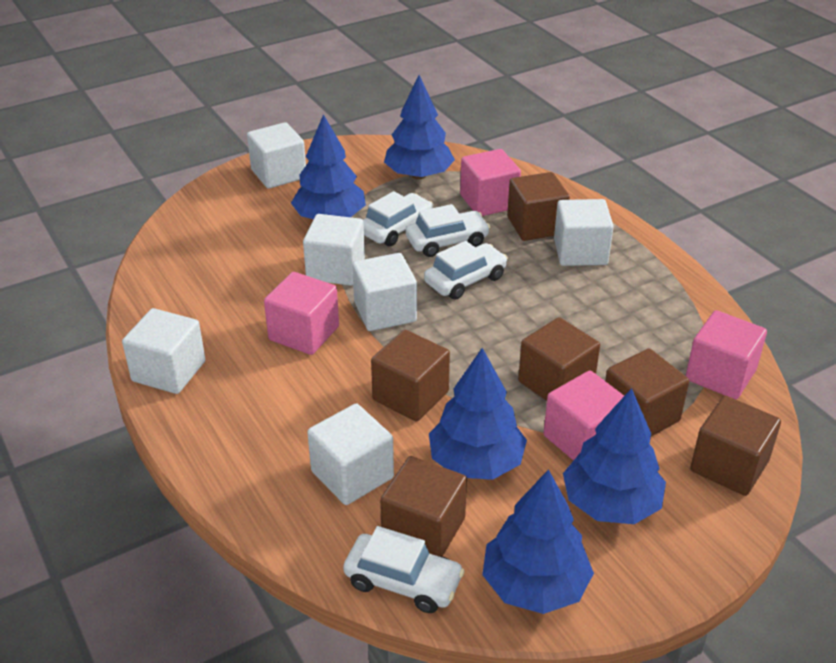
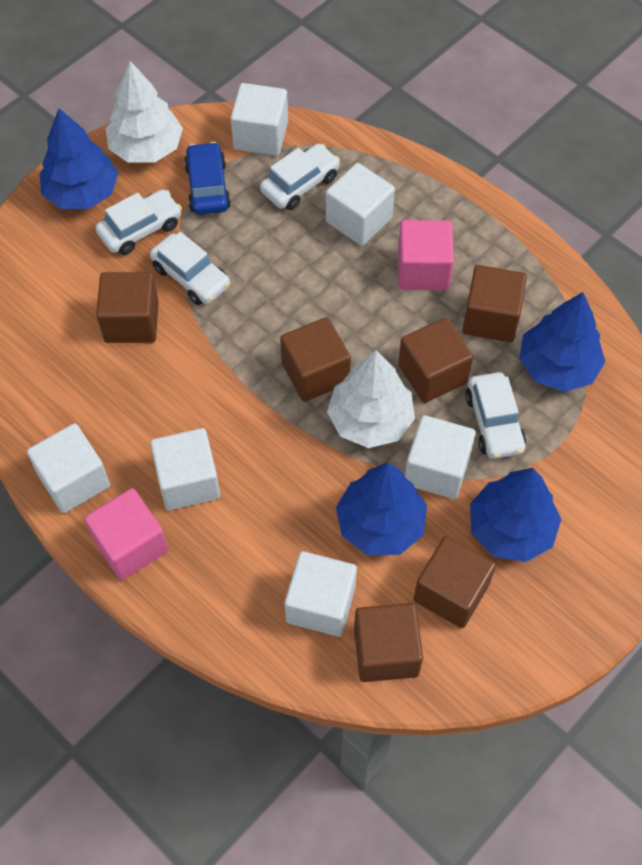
blue car: none = 0 -> [184,142,231,215] = 1
blue tree: [291,114,366,219] [384,75,455,179] [429,348,527,480] [482,469,594,614] [563,388,666,524] = 5 -> [40,108,119,209] [336,462,427,555] [470,468,561,562] [519,292,605,392] = 4
pink cube: [264,272,339,355] [460,149,521,216] [543,371,624,461] [686,310,767,399] = 4 -> [84,488,168,580] [398,220,454,290] = 2
white tree: none = 0 -> [106,61,183,163] [327,350,415,448] = 2

